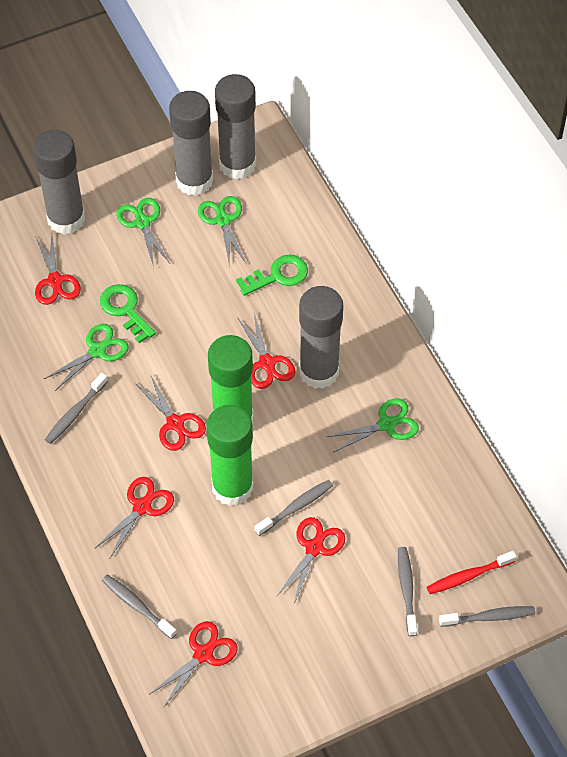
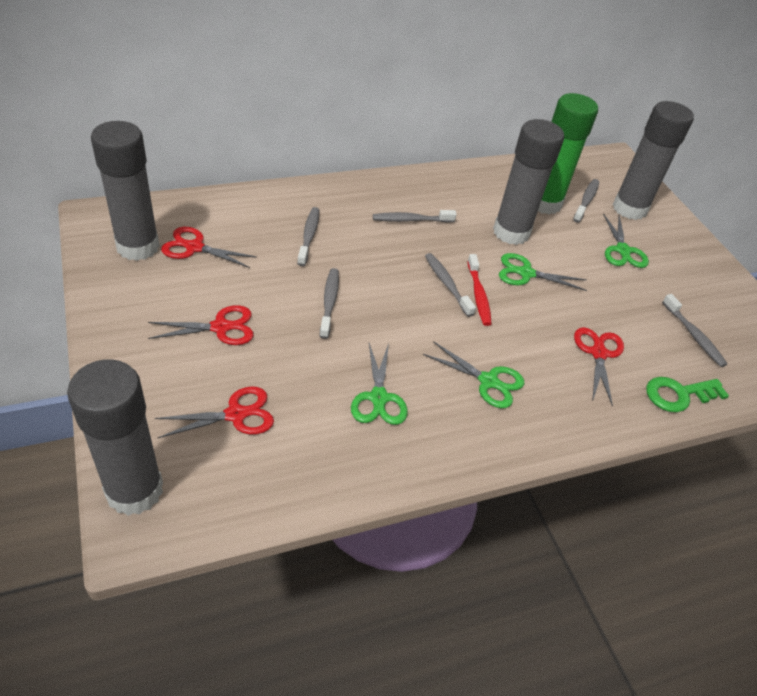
green glue stick: [206,405,253,506] [208,335,253,424] = 2 -> [538,93,598,214] = 1
green key: [100,284,156,343] [236,255,308,296] = 2 -> [646,377,729,412] = 1
grey toothbrush: [45,373,108,444] [102,574,177,639] [254,480,333,536] [398,547,417,636] [439,606,535,627] = 5 -> [297,207,319,266] [320,268,339,339] [373,210,457,223] [425,253,476,317] [573,179,599,223] [662,294,727,367] = 6
red scissors: [35,234,81,305] [94,477,174,558] [135,374,206,451] [150,621,238,708] [237,313,295,389] [276,517,345,604] = 6 -> [148,305,254,345] [155,386,274,438] [161,227,257,268] [574,327,624,407] = 4

